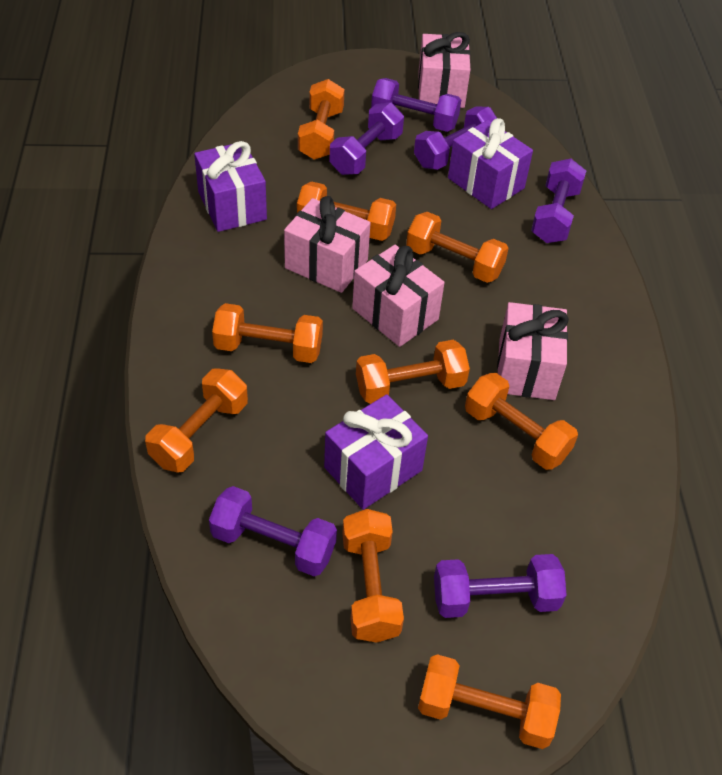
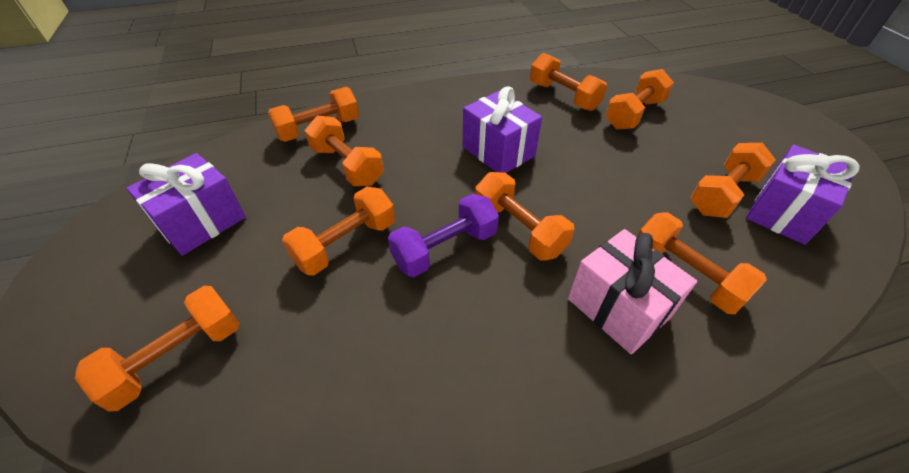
pink gift: [284,196,371,293] [352,245,445,347] [418,32,471,108] [497,302,569,400] = 4 -> [568,229,697,354] = 1
purple dumbbell: [209,486,337,576] [329,102,404,175] [371,78,461,132] [414,106,497,170] [434,554,567,618] [531,159,586,243] = 6 -> [388,194,499,277] = 1

